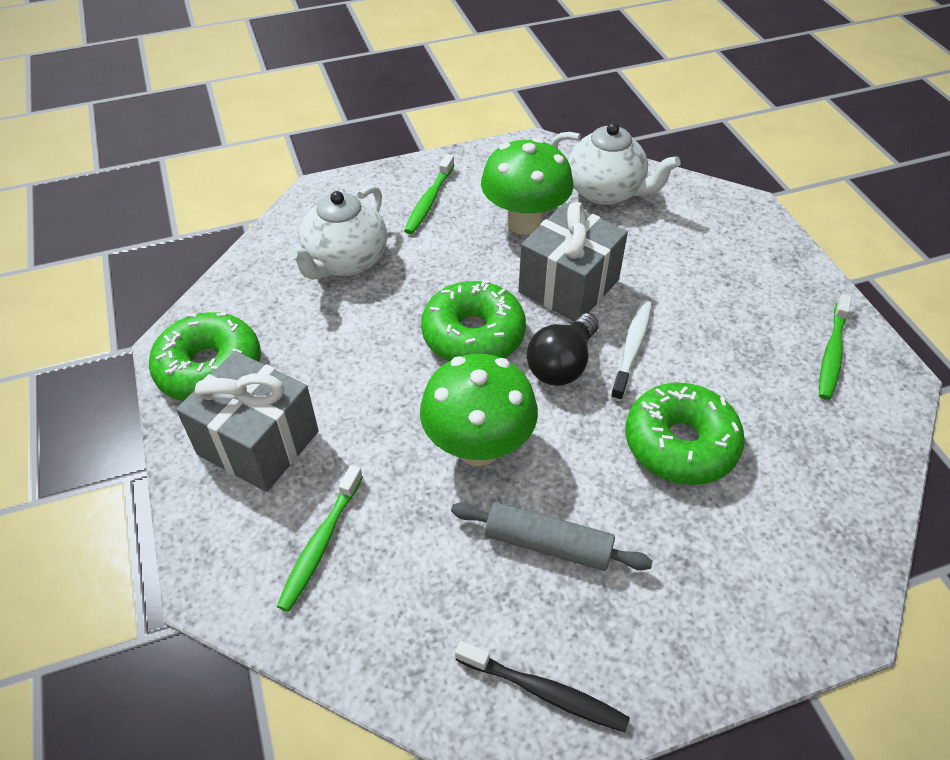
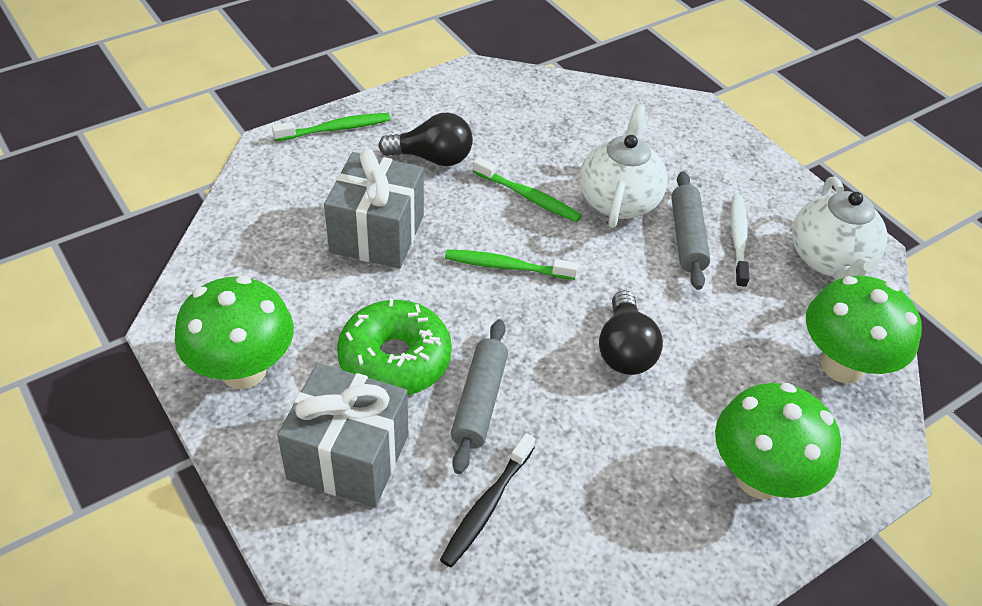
black light bulb: [527,313,598,386] = 1 -> [378,113,473,166] [599,290,663,375] = 2
green donut: [149,312,261,401] [421,280,526,361] [626,383,745,485] = 3 -> [337,298,452,395] = 1
green mushroom: [420,354,538,466] [481,138,574,235] = 2 -> [175,276,294,389] [715,383,841,499] [806,276,922,383] = 3
grey rolling pin: [451,502,653,571] = 1 -> [451,319,508,474] [671,171,710,290] = 2

